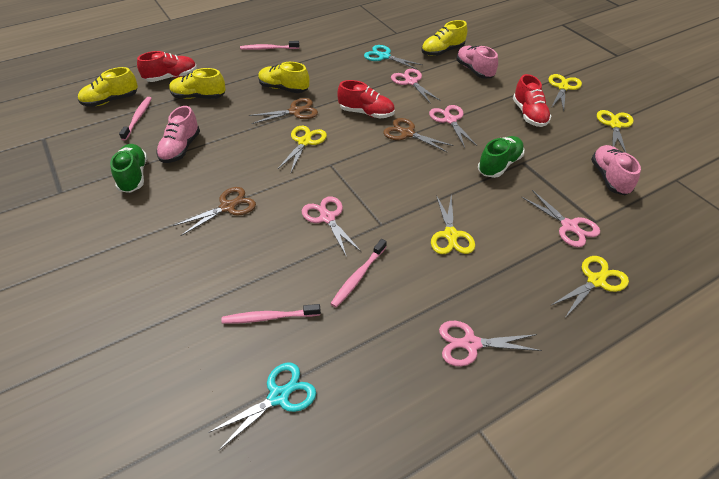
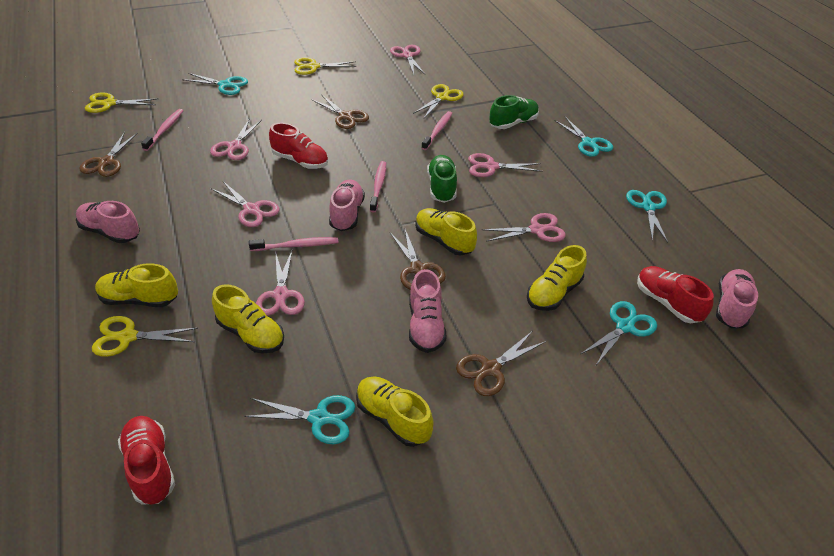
brown scissors: [173,187,256,236] [249,98,318,124] [383,118,454,153] = 3 -> [79,132,138,177] [311,94,369,129] [390,229,446,290] [456,332,546,396] = 4
pink scissors: [302,196,361,257] [391,69,441,104] [429,105,477,148] [439,321,542,367] [522,190,600,247] = 5 -> [210,118,262,160] [211,181,279,227] [256,251,305,316] [390,45,425,74] [468,153,543,177] [482,213,566,242] = 6
pink shoe: [156,106,200,163] [457,46,498,78] [591,145,641,195] = 3 -> [76,201,140,243] [329,179,365,231] [409,269,446,353] [716,269,758,328] = 4
turquoise scissors: [208,363,316,450] [364,45,422,69] = 2 -> [182,73,248,95] [244,395,355,444] [554,117,613,157] [581,301,657,365] [626,190,668,243] = 5
yellow scissors: [277,126,327,172] [431,195,475,254] [549,74,582,111] [550,256,629,318] [597,110,634,153] = 5 -> [85,92,158,113] [92,316,198,357] [294,57,357,75] [413,84,464,118] = 4
yellow shoe: [78,67,138,107] [169,68,226,99] [258,62,309,93] [421,20,467,56] = 4 -> [95,263,178,307] [212,284,284,353] [356,377,434,447] [415,208,477,255] [527,245,587,311] = 5

